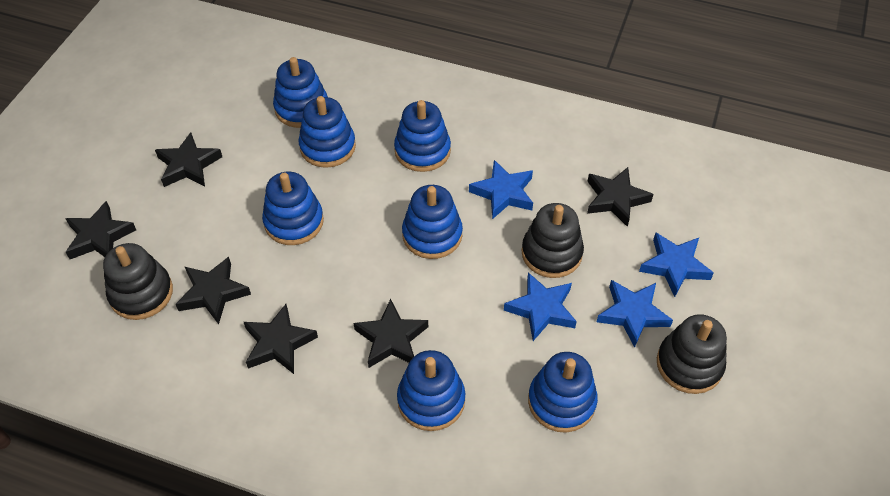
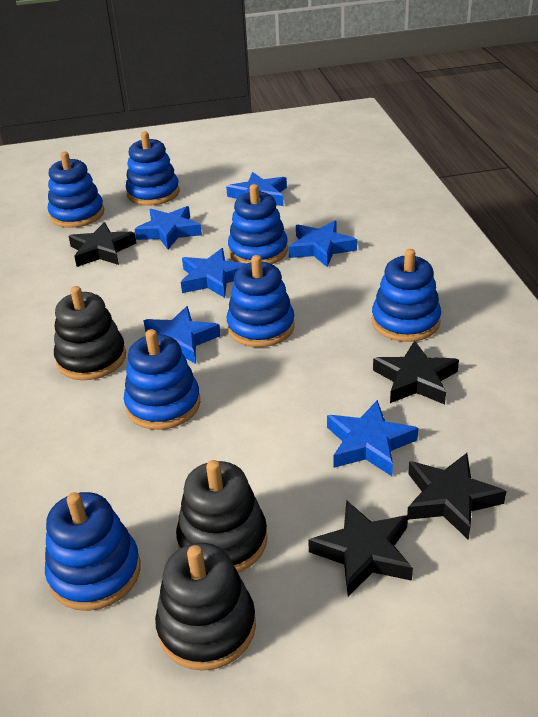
black star: [65,201,136,259] [155,132,222,187] [175,257,251,324] [244,304,318,374] [354,299,428,368] [587,167,654,227] = 6 -> [68,222,137,267] [308,500,413,597] [373,340,459,404] [407,453,507,540] = 4
blue star: [469,160,533,219] [504,272,577,341] [597,280,673,348] [639,232,714,297] = 4 -> [134,206,202,249] [143,306,221,364] [181,248,246,298] [226,172,287,206] [288,221,357,267] [327,400,418,476] = 6

